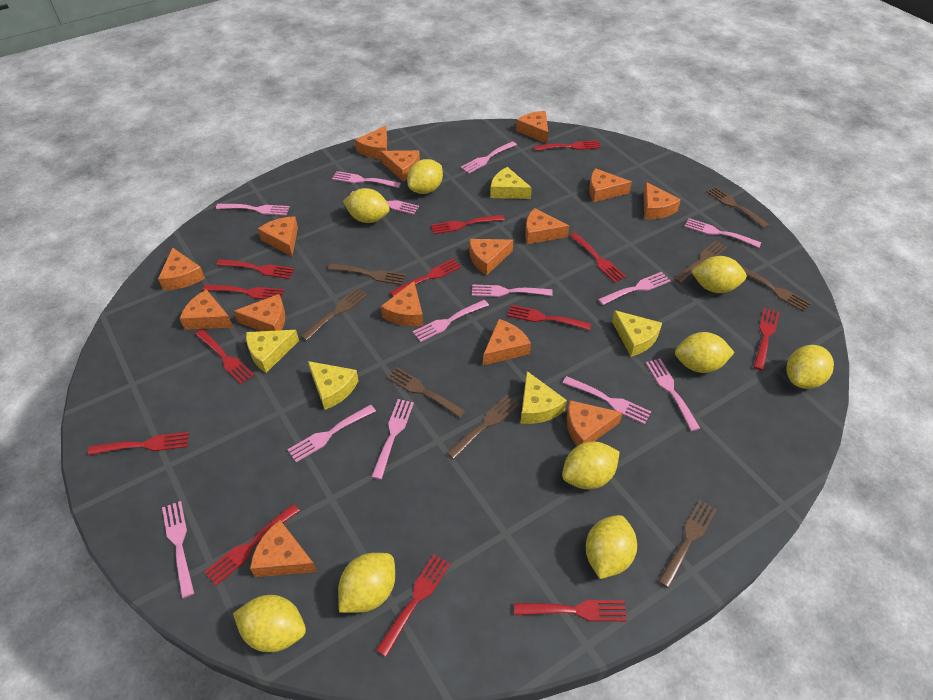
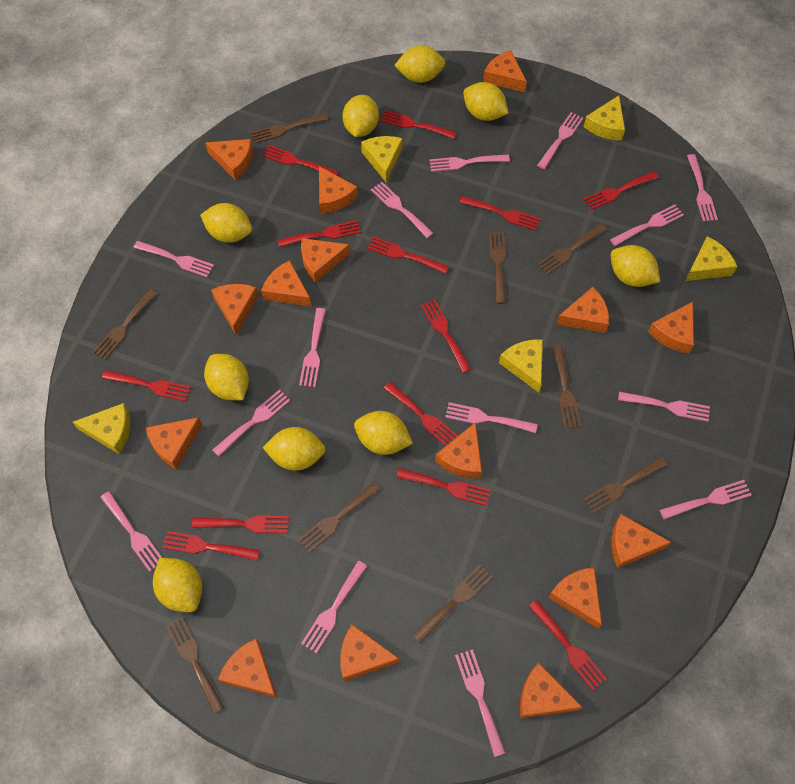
brown fork: [300,288,367,341] [328,263,406,285] [387,367,466,418] [447,395,520,459] [658,500,717,588] [674,240,727,283] [707,187,769,228] [741,266,811,312] = 8 -> [93,289,158,360] [166,617,224,714] [250,113,328,144] [298,482,380,553] [412,565,492,643] [489,232,506,304] [537,224,607,275] [552,346,581,428] [583,456,668,513] = 9
pink fork: [162,501,194,598] [216,204,290,215] [287,405,376,462] [332,171,401,188] [351,191,419,215] [371,399,414,480] [412,300,489,342] [461,141,517,173] [472,284,553,297] [563,376,651,424] [598,272,671,305] [646,359,700,431] [684,218,761,248] = 13 -> [100,491,162,572] [134,241,214,277] [212,390,290,457] [299,308,326,387] [301,561,367,654] [371,182,433,238] [429,154,510,172] [445,402,538,433] [455,649,505,757] [537,112,583,169] [610,204,684,246] [618,391,710,422] [660,480,752,520] [687,154,718,222] = 14

